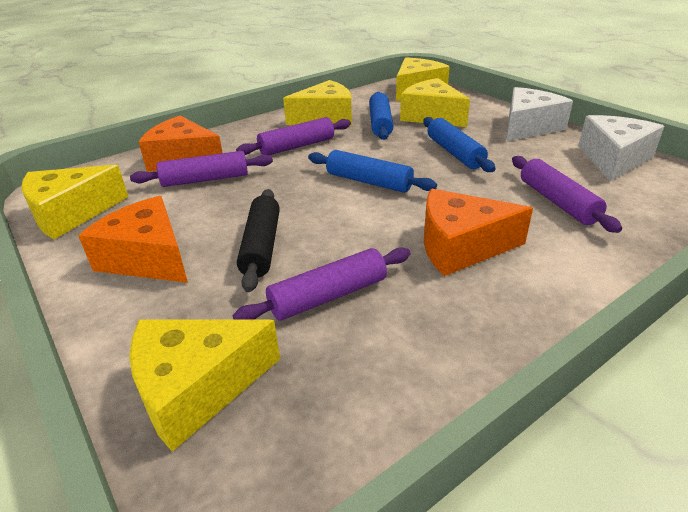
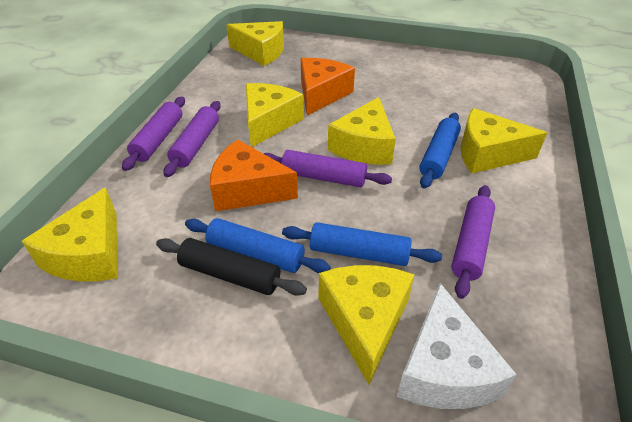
orange cheese: [78,196,188,283] [139,116,222,172] [424,189,533,276] = 3 -> [210,139,298,211] [301,58,355,116] = 2
white cheese: [506,87,573,141] [578,115,665,181] = 2 -> [397,283,517,409] = 1
yellow cheese: [21,165,128,239] [129,320,280,452] [283,80,352,125] [396,57,450,101] [400,78,470,127] = 5 -> [22,187,118,282] [226,21,284,66] [246,83,304,147] [319,265,415,385] [328,97,396,165] [461,108,547,173] = 6

